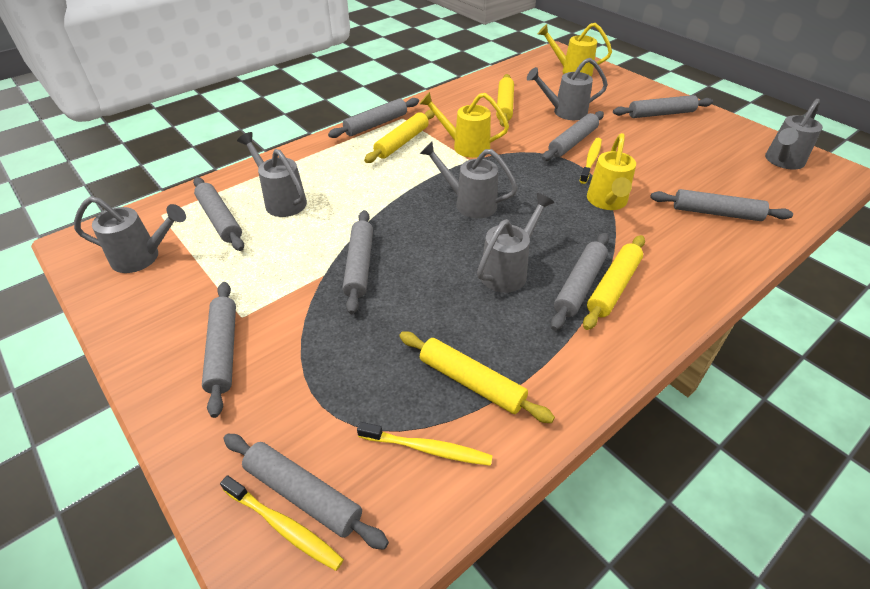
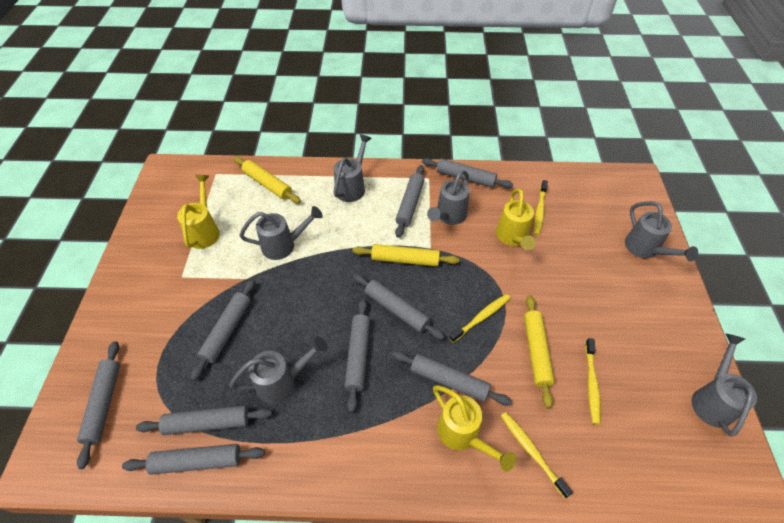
yellow rolling pin: [364,110,435,163] [399,332,555,423] [496,74,514,127] [583,235,645,330] = 4 -> [234,157,301,204] [352,244,459,266] [524,295,555,408] = 3
yellow toothbrush: [220,475,344,571] [357,422,493,466] [580,138,602,184] = 3 -> [449,294,510,343] [501,412,573,498] [534,180,548,235] [585,338,601,424] = 4

